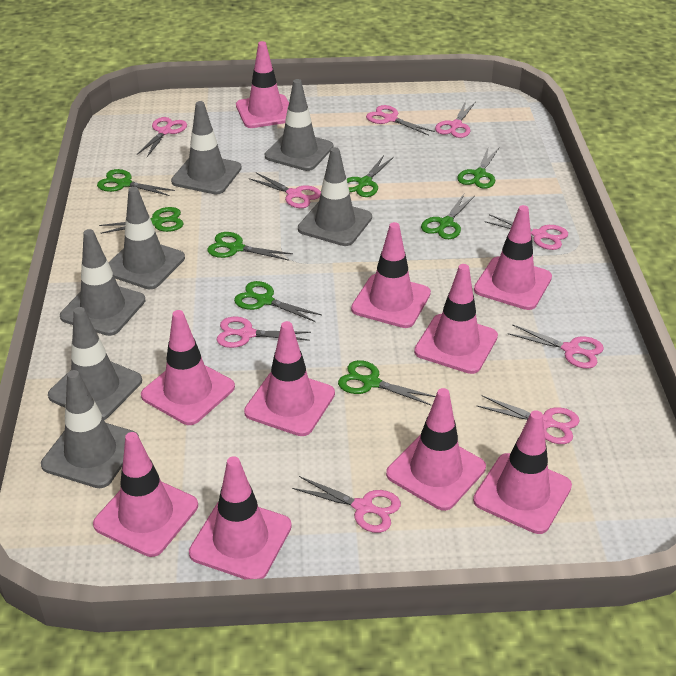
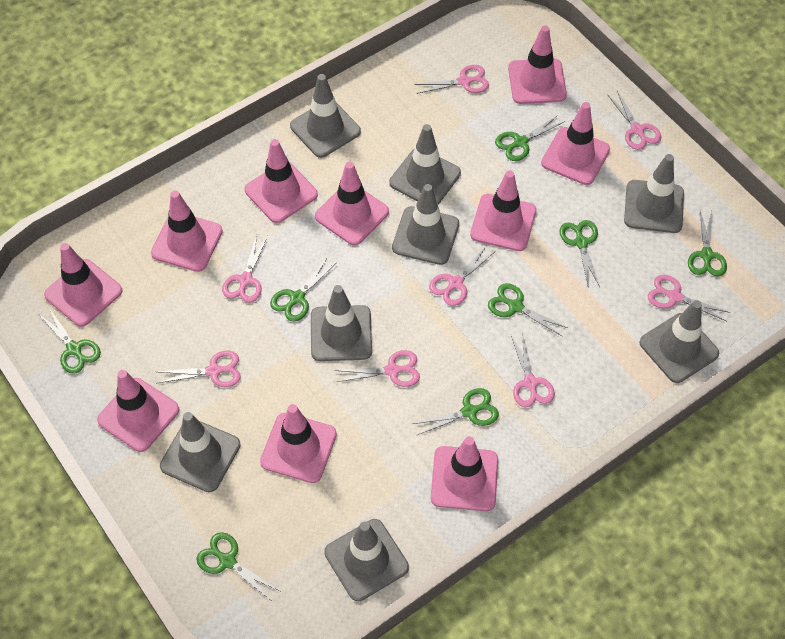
grey traffic cone: [41,370,139,488] [48,307,142,420] [60,229,145,336] [108,187,185,289] [171,101,242,195] [265,79,333,171] [298,147,372,246] = 7 -> [160,412,241,492] [290,74,361,158] [311,285,372,361] [324,519,409,601] [389,124,461,205] [392,184,459,265] [624,154,684,233] [639,300,719,383] = 8
pink scissors: [137,117,187,157] [216,317,311,348] [249,173,321,208] [292,476,401,533] [366,105,435,136] [435,101,475,138] [477,395,580,444] [485,214,568,250] [508,324,604,369] = 9 -> [156,351,241,387] [222,235,268,303] [334,350,420,387] [414,65,489,94] [429,245,496,306] [511,331,555,407] [607,91,661,150] [648,275,731,321] = 8

